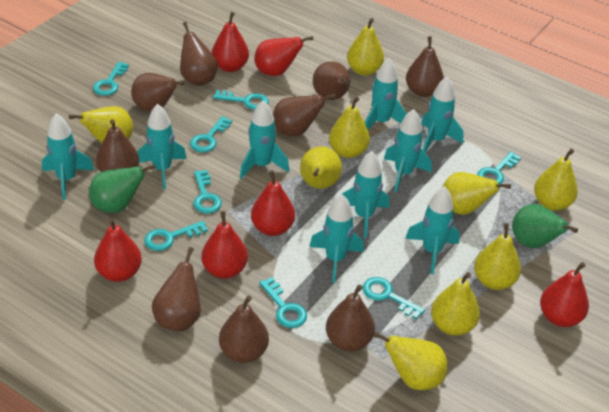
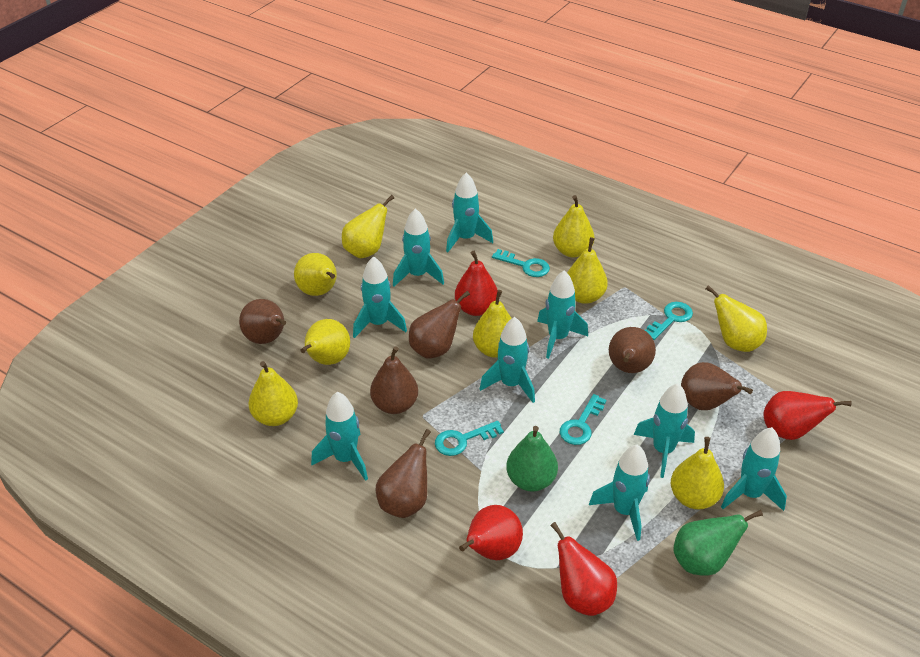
brown pear: [96,119,139,172] [131,73,185,112] [152,247,201,331] [180,22,218,86] [219,295,269,363] [273,94,336,136] [313,61,350,100] [326,284,375,351] [406,36,444,97] = 9 -> [239,299,286,344] [370,346,418,414] [376,429,431,518] [409,291,470,359] [609,327,656,373] [681,362,753,410] = 6
red pear: [94,218,142,282] [201,211,248,279] [212,12,249,72] [251,170,295,236] [254,36,313,76] [540,262,589,327] = 6 -> [455,251,498,316] [459,505,523,560] [550,522,617,616] [764,391,851,440] = 4
turquoise key: [93,62,129,96] [144,221,208,251] [190,116,232,152] [193,170,222,214] [213,90,269,110] [259,277,307,328] [363,277,425,319] [477,152,521,184] = 8 -> [435,421,504,456] [492,249,550,277] [560,394,606,445] [645,302,693,340] = 4

